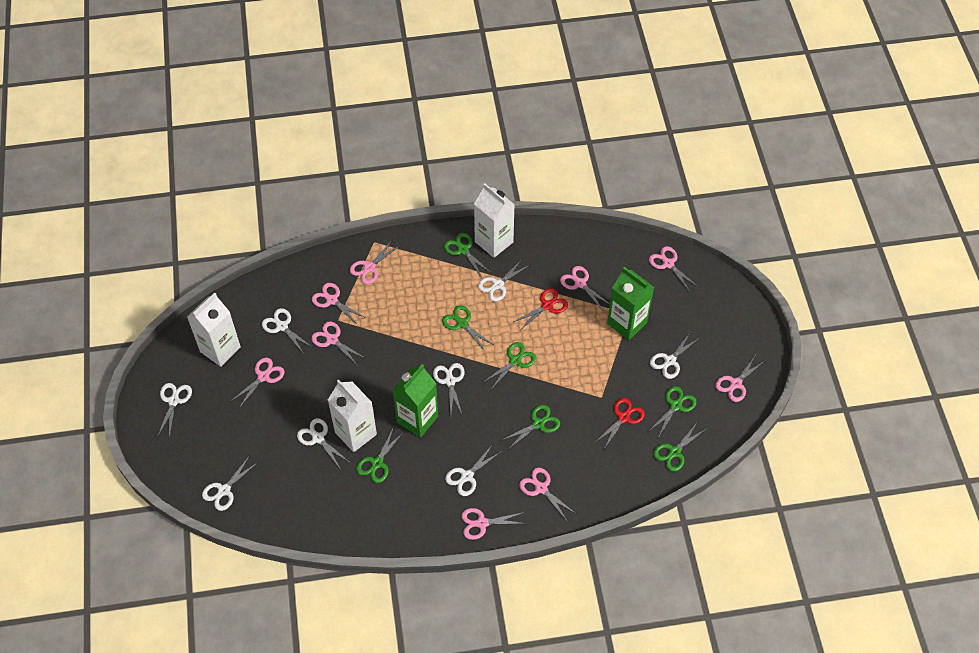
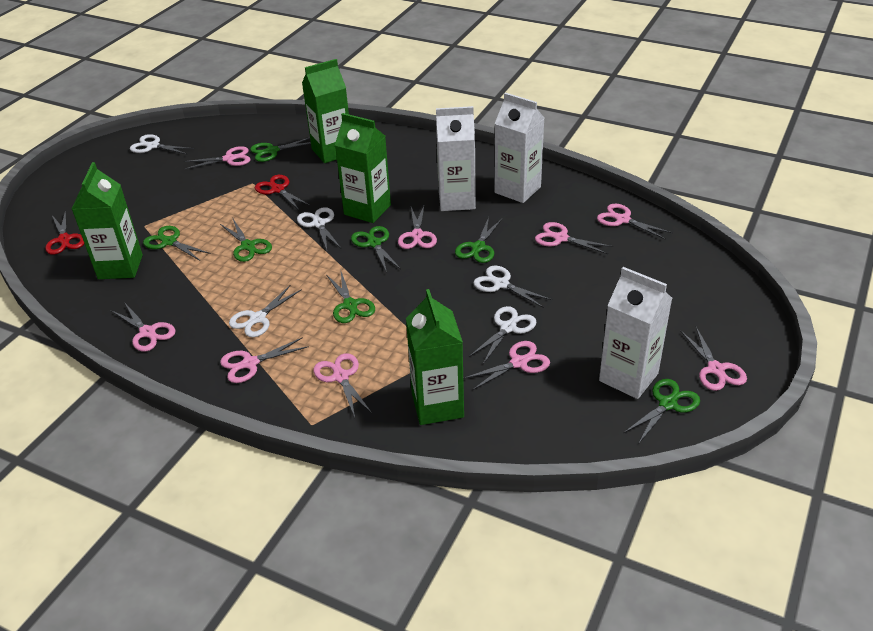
green carton: [392,364,438,438] [607,267,654,340] = 2 -> [71,162,143,279] [302,59,349,163] [335,113,391,223] [406,289,464,425] = 4
white scissors: [157,383,192,438] [202,455,258,511] [262,308,312,354] [297,418,349,470] [433,363,465,416] [445,444,502,496] [478,258,530,302] [650,333,699,379] = 8 -> [130,134,194,155] [229,284,302,337] [297,207,341,250] [469,306,537,364] [473,266,552,308] = 5

